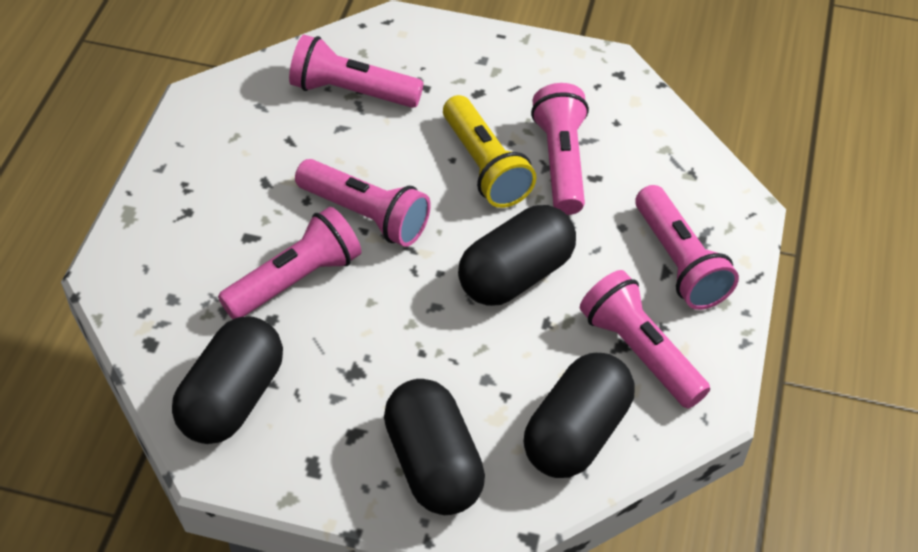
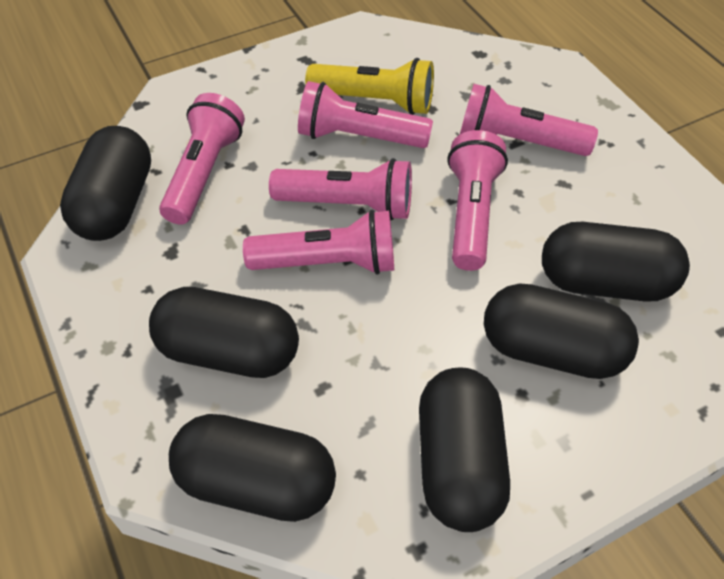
black capsule: [172,317,283,444] [384,379,485,515] [458,205,576,306] [524,353,635,478] = 4 -> [60,126,151,241] [149,287,299,378] [169,414,336,522] [419,367,510,532] [484,283,639,379] [542,222,690,302] = 6

